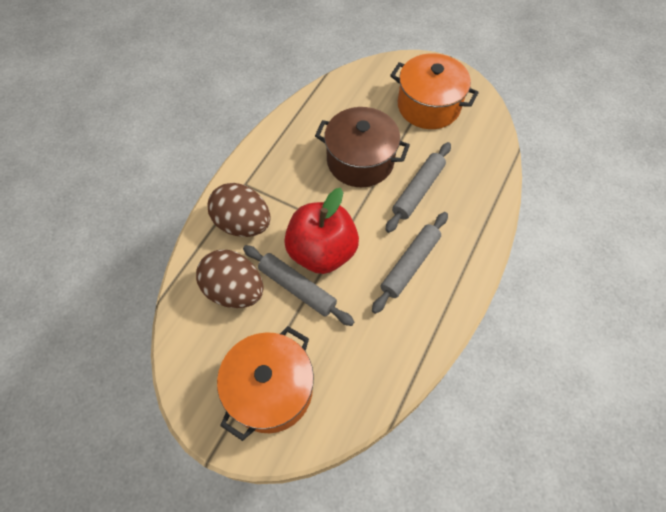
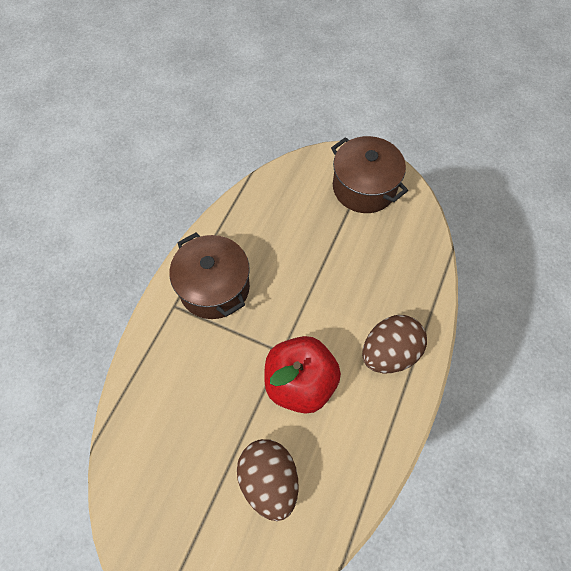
brown pot: [315,107,410,187] = 1 -> [169,233,250,319] [331,136,408,213] = 2
grey rolling pin: [243,245,354,326] [372,212,448,314] [385,142,451,233] = 3 -> none = 0
orange pot: [217,326,314,441] [390,53,479,129] = 2 -> none = 0

